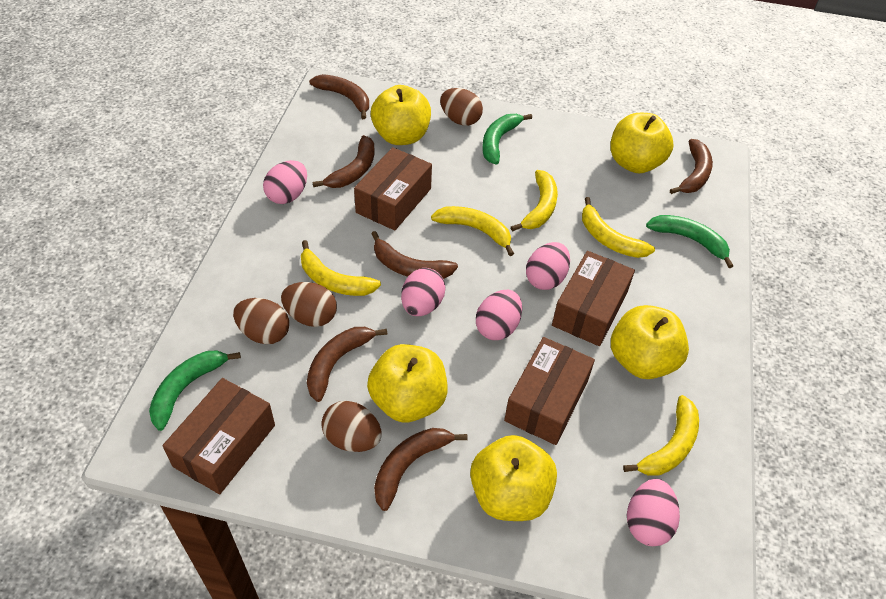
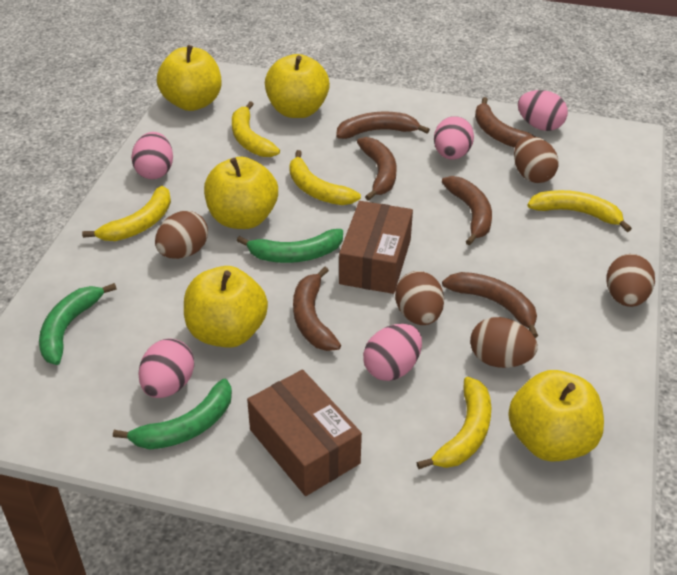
brown box: [162,378,275,494] [354,147,432,231] [504,337,595,445] [552,251,635,346] = 4 -> [247,370,362,496] [339,201,413,294] = 2
brown egg: [233,298,289,344] [281,282,337,327] [321,401,382,452] [440,88,483,126] = 4 -> [155,211,208,259] [395,271,444,325] [470,317,538,368] [514,136,558,183] [606,254,655,307] = 5

